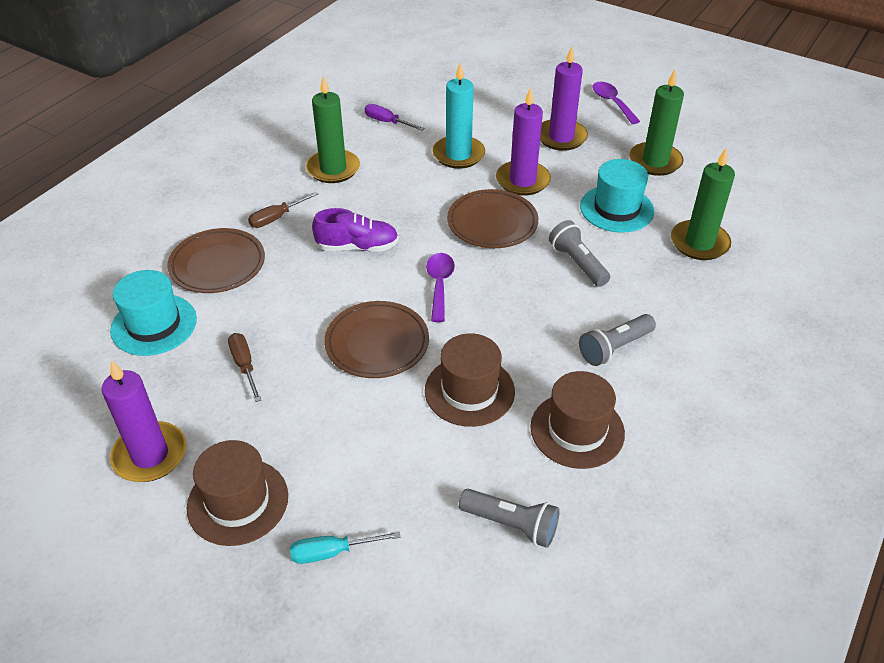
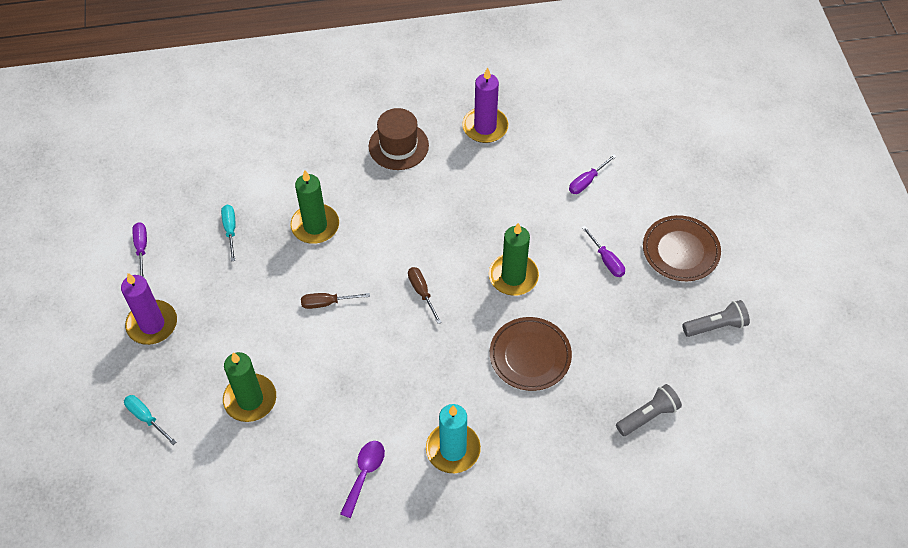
brown hat: [187,440,288,546] [425,333,515,427] [530,371,625,469] = 3 -> [369,108,429,170] = 1
brown plate: [167,228,265,293] [324,301,429,378] [447,189,538,248] = 3 -> [490,317,572,391] [643,215,721,281] = 2
grey flashlight: [459,489,560,548] [549,220,610,287] [579,314,656,366] = 3 -> [616,384,682,436] [682,300,750,337] = 2
purple candle: [102,360,186,482] [496,87,551,196] [540,46,588,151] = 3 -> [121,273,177,345] [462,67,508,143] = 2
purple screwdriver: [365,104,424,131] = 1 -> [132,222,147,277] [569,154,617,194] [582,226,625,277] = 3
purple shoe: [312,208,399,252] = 1 -> none = 0
purple spoon: [426,253,455,322] [592,82,640,124] = 2 -> [340,441,385,518] = 1
turquoise hat: [110,270,197,356] [580,159,654,233] = 2 -> none = 0
turquoise screwdriver: [290,531,400,564] = 1 -> [124,395,176,445] [221,205,236,262] = 2

